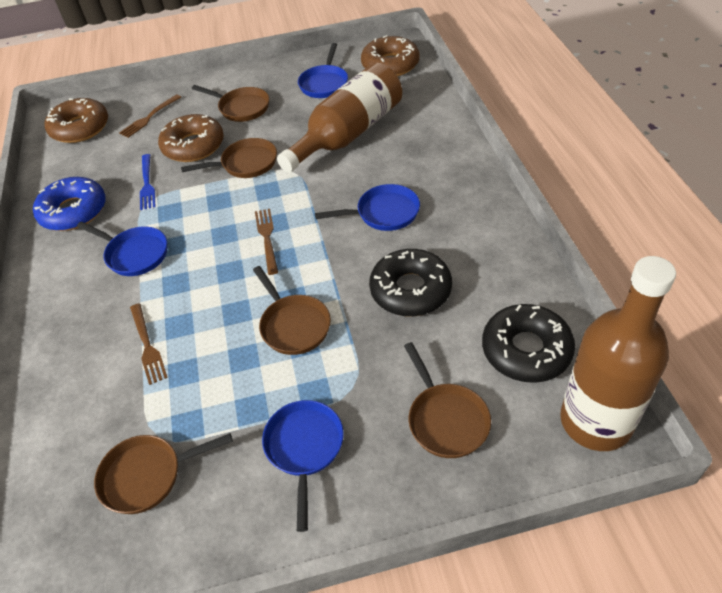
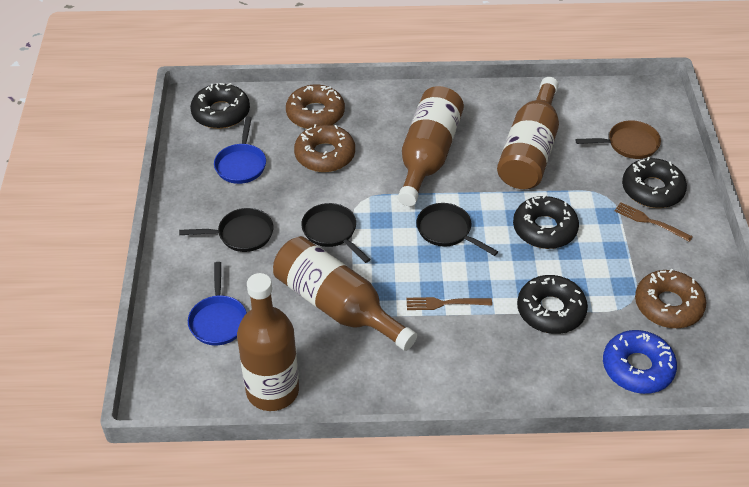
black donut: [369,249,452,317] [482,304,575,383] = 2 -> [190,83,250,129] [513,195,579,249] [517,275,588,334] [622,157,687,208] = 4
black pan: none = 0 -> [179,208,274,252] [301,203,371,263] [416,203,498,256] = 3
blue fork: [140,154,155,210] = 1 -> none = 0
blue pan: [77,221,167,276] [262,400,344,532] [298,43,348,98] [315,184,420,231] = 4 -> [188,262,247,345] [214,117,266,184] = 2
brown bottle: [277,63,402,173] [560,256,676,451] = 2 -> [237,273,299,411] [273,236,417,351] [398,86,464,206] [497,77,559,189] = 4
brown fork: [119,94,181,138] [130,304,168,385] [255,209,278,275] = 3 -> [407,297,492,310] [615,202,693,242] = 2
brown pan: [94,433,233,514] [181,138,277,178] [192,85,269,122] [253,266,331,355] [404,342,491,458] = 5 -> [575,120,661,159] = 1

